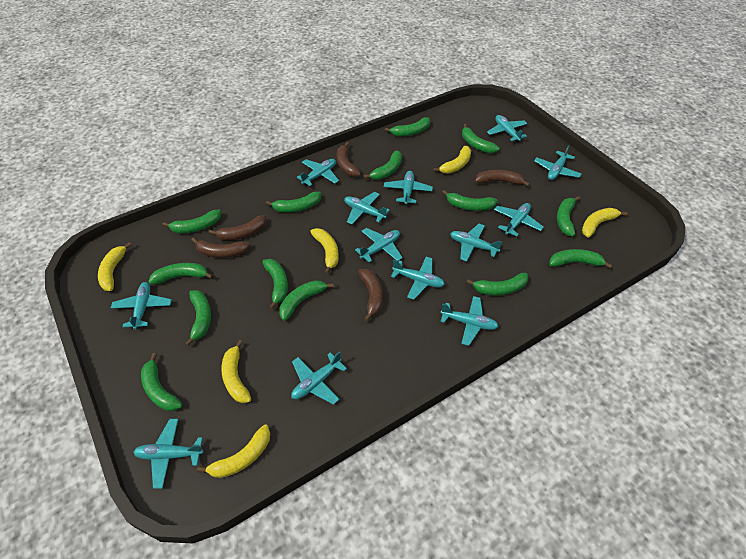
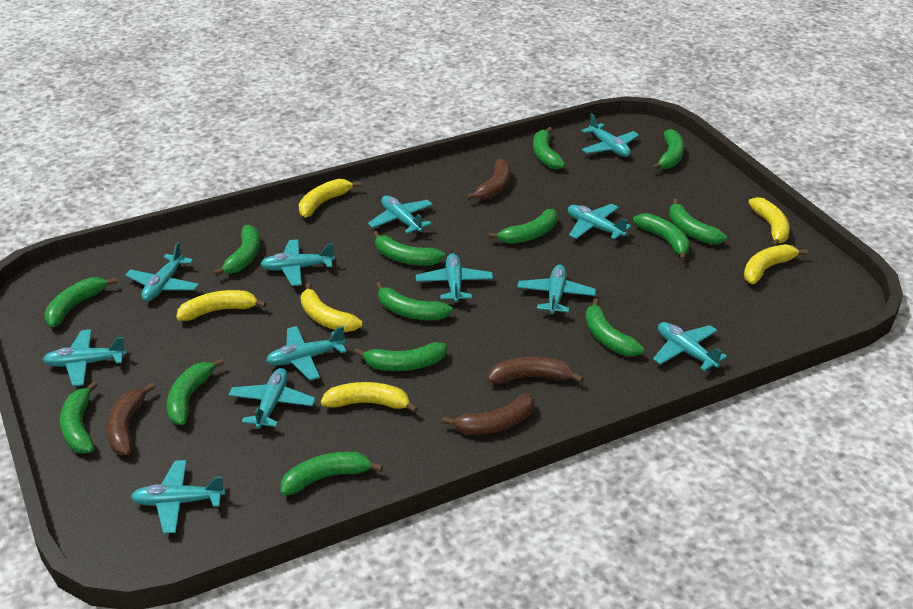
brown banana: [191,237,250,258] [209,215,267,240] [337,142,361,177] [358,269,383,322] [475,170,530,187] = 5 -> [107,383,155,455] [442,394,535,435] [466,159,510,200] [488,357,584,384] = 4
turquoise plane: [111,282,172,330] [134,419,203,489] [291,351,347,405] [297,159,339,186] [344,192,390,224] [355,228,403,263] [384,171,433,205] [391,257,445,300] [440,296,499,346] [450,224,502,262] [487,115,527,142] [494,203,544,237] [534,145,581,180] = 13 -> [43,329,127,386] [125,242,199,301] [131,460,225,534] [228,368,315,429] [260,239,335,286] [266,326,347,380] [368,195,433,235] [416,253,493,304] [517,265,596,315] [568,204,632,240] [581,114,639,157] [653,322,727,371] = 12

